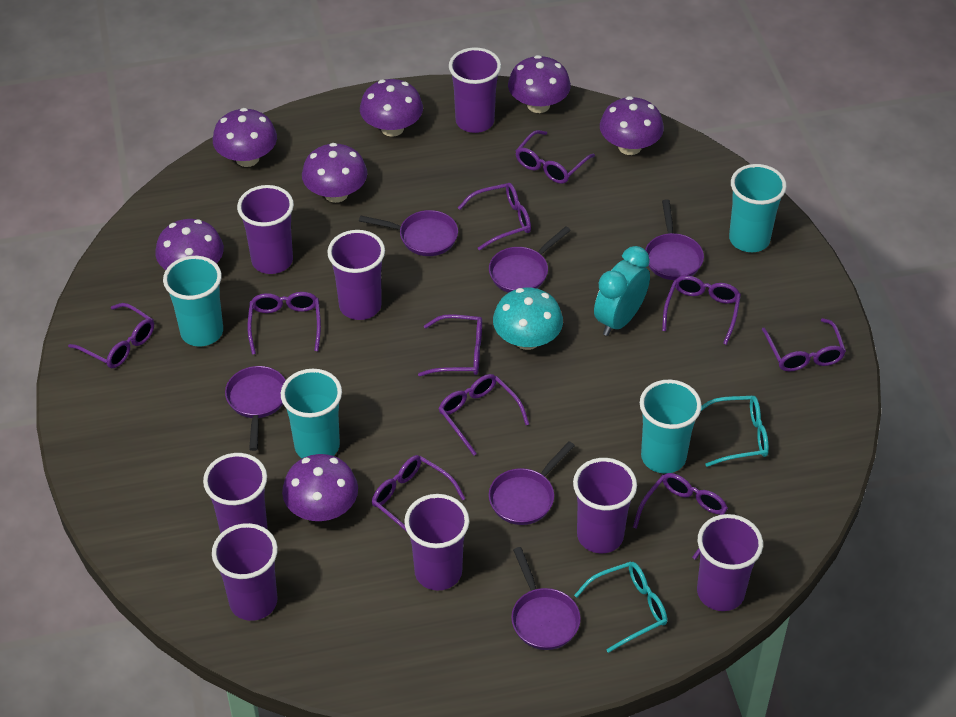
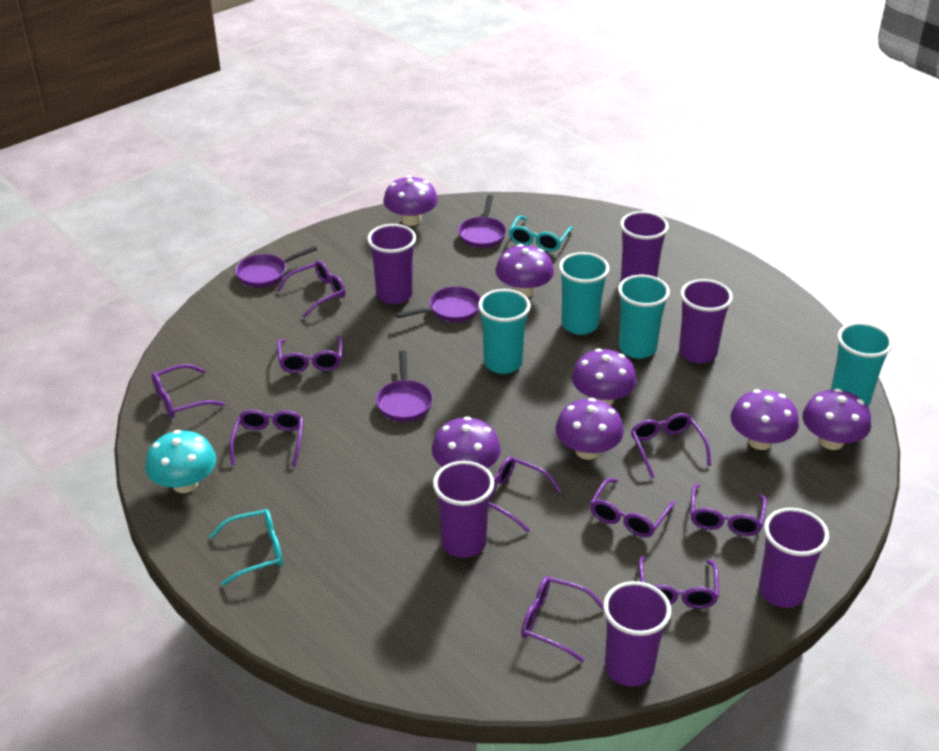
purple cup: [203,453,267,533] [212,523,278,621] [237,185,294,274] [327,230,385,320] [404,494,469,591] [449,47,501,133] [573,458,637,553] [697,514,763,611] = 8 -> [367,224,416,304] [433,461,495,558] [603,581,671,687] [620,211,669,281] [679,279,733,364] [759,508,829,608] = 6
purple pan: [225,366,286,451] [359,210,458,256] [489,226,571,293] [489,441,575,525] [511,547,581,650] [645,199,704,280] = 6 -> [235,246,317,288] [376,351,433,422] [396,287,480,322] [458,195,506,248] = 4
turquoise clock: [594,246,650,336] = 1 -> none = 0

